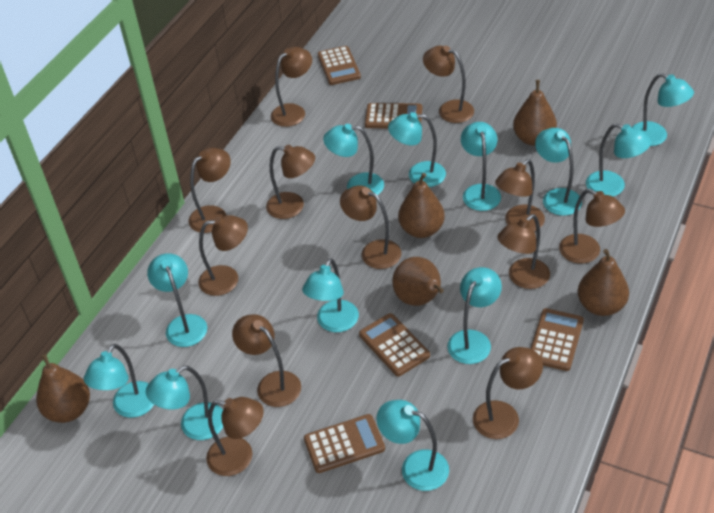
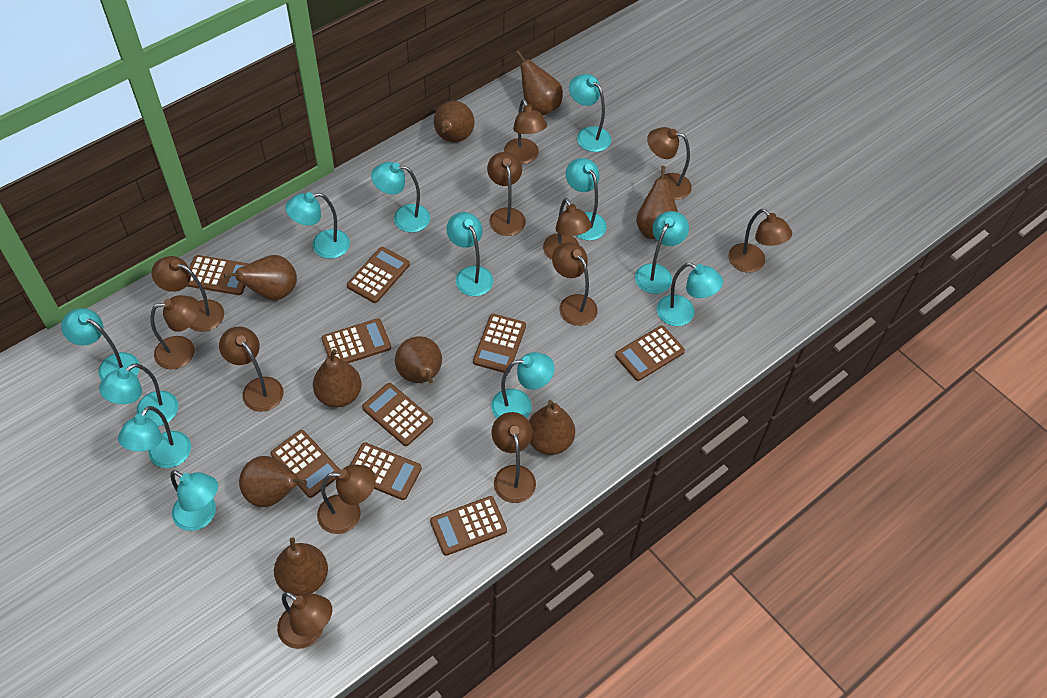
brown calculator: [304,414,385,473] [317,46,361,85] [359,313,430,376] [365,103,422,128] [530,308,584,371] = 5 -> [187,255,249,295] [271,430,340,498] [322,318,391,363] [347,247,410,303] [350,442,422,500] [362,383,433,446] [430,496,507,556] [473,314,526,373] [615,325,685,381] = 9
brown pear: [36,354,90,423] [392,257,444,306] [398,173,445,238] [513,80,557,146] [578,249,629,316] = 5 -> [224,255,297,300] [239,456,307,507] [274,537,328,596] [313,349,361,407] [395,336,442,383] [434,101,474,143] [516,50,563,115] [529,400,575,455] [636,166,678,239] = 9

